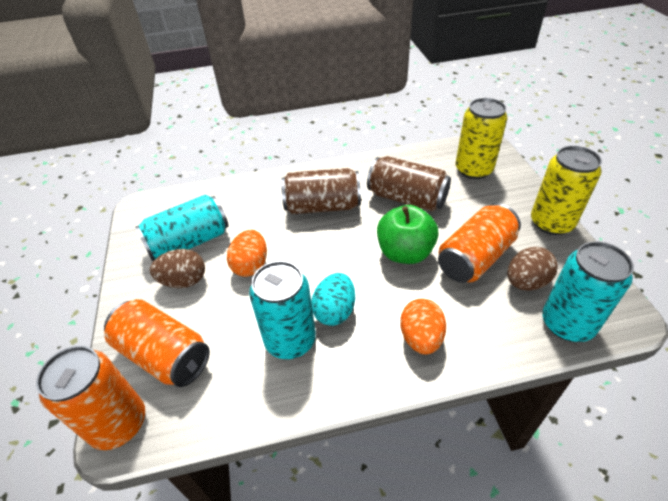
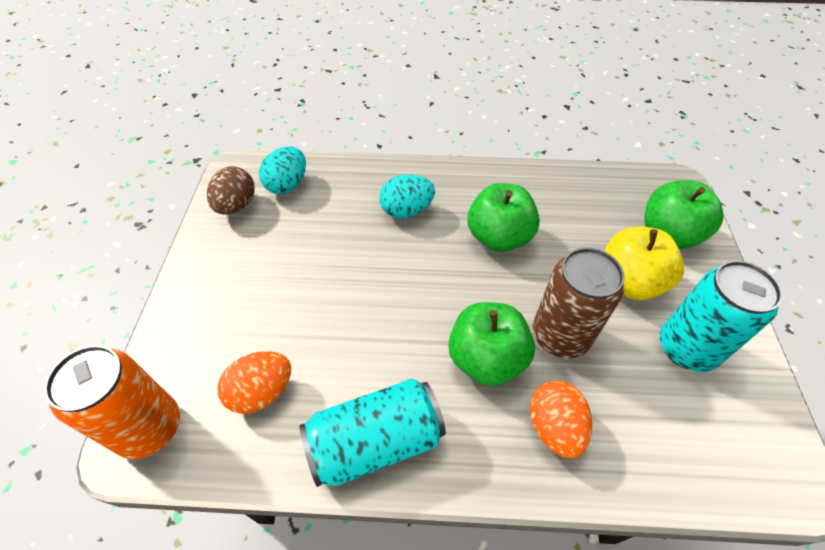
brown can: [281,168,361,214] [367,156,451,211] = 2 -> [532,247,624,358] = 1
brown egg: [150,249,205,288] [507,247,558,291] = 2 -> [207,166,255,215] = 1
green apple: [377,205,439,264] = 1 -> [448,302,535,386] [467,183,540,252] [645,180,724,249] = 3
orange can: [36,346,145,450] [104,299,210,387] [438,203,521,283] = 3 -> [44,345,180,459] = 1
turquoise can: [135,194,228,261] [249,261,316,359] [542,241,634,342] = 3 -> [300,379,446,487] [660,260,783,372] = 2
turquoise egg: [311,273,355,326] = 1 -> [259,146,306,194] [379,175,435,218] = 2
yellow apple: none = 0 -> [605,226,684,300] = 1
yellow can: [456,98,508,179] [531,146,602,235] = 2 -> none = 0

